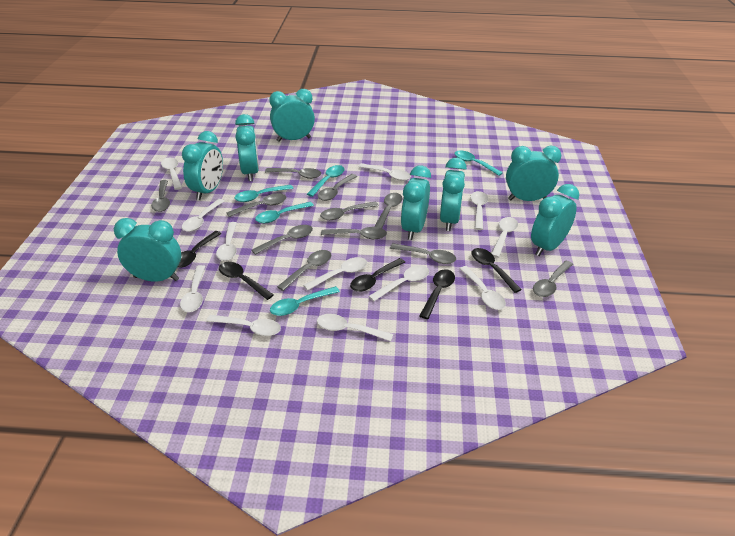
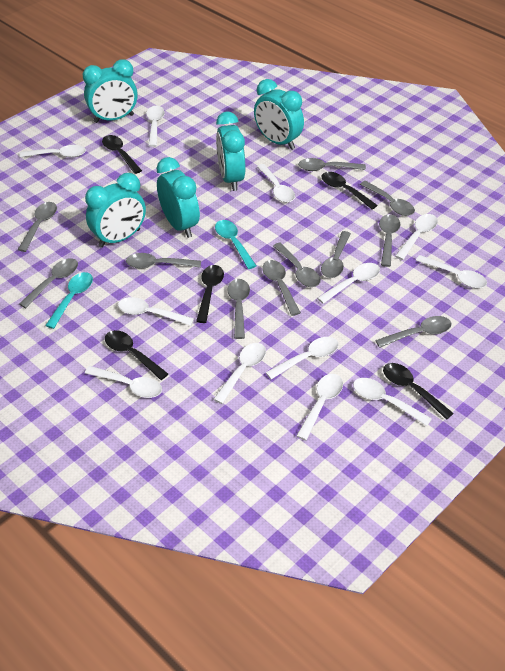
turquoise clock: [114,218,181,281] [182,131,223,200] [235,114,259,181] [269,89,315,142] [401,165,431,240] [440,158,467,231] [506,145,561,201] [531,184,579,256] = 8 -> [83,59,138,123] [85,173,146,248] [157,157,200,238] [216,111,245,191] [254,79,304,150] = 5
turquoise spoon: [234,185,293,202] [255,202,314,223] [270,286,340,316] [307,165,345,197] [455,150,503,176] = 5 -> [45,272,93,329] [215,220,256,269] = 2

